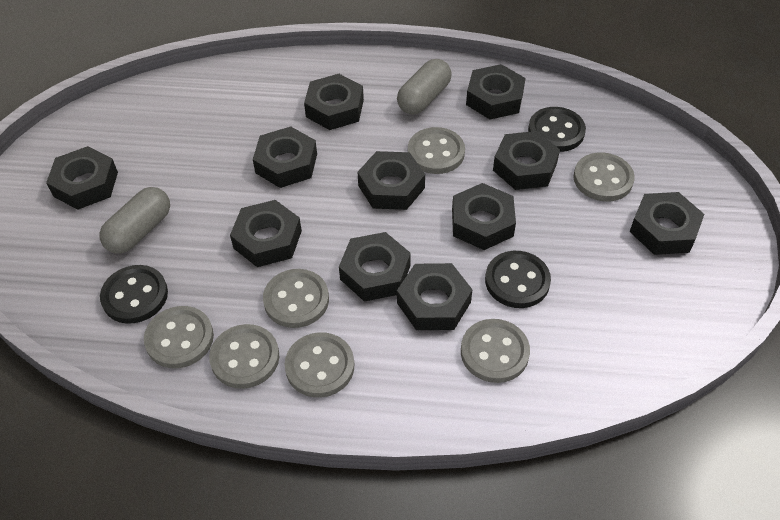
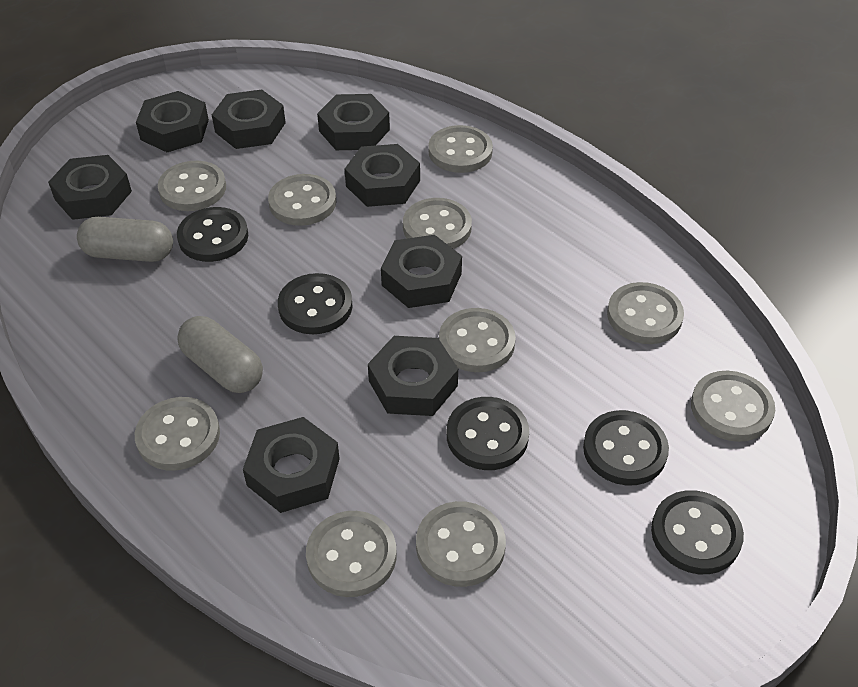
black button: [100,265,168,324] [485,251,551,308] [528,107,586,152] = 3 -> [177,207,248,262] [278,273,353,334] [447,397,529,470] [583,410,669,485] [651,490,744,574] = 5
black nut: [46,146,118,210] [230,200,302,267] [253,126,317,188] [304,74,364,130] [339,232,411,302] [357,151,425,210] [397,263,473,330] [452,183,516,250] [466,64,526,119] [493,131,560,190] [629,192,704,255] = 11 -> [48,155,132,220] [136,91,209,152] [212,89,286,149] [243,417,340,513] [317,94,390,150] [345,144,420,207] [368,336,458,416] [381,235,462,308] = 8
grey button: [144,306,214,368] [209,324,279,389] [263,269,329,328] [285,332,354,398] [408,127,465,174] [461,319,530,383] [574,153,635,202] = 7 -> [135,397,220,471] [158,161,226,211] [268,174,336,226] [306,511,397,597] [403,198,472,249] [416,501,506,587] [429,125,493,173] [439,308,516,372] [607,282,684,344] [691,371,775,442] = 10

